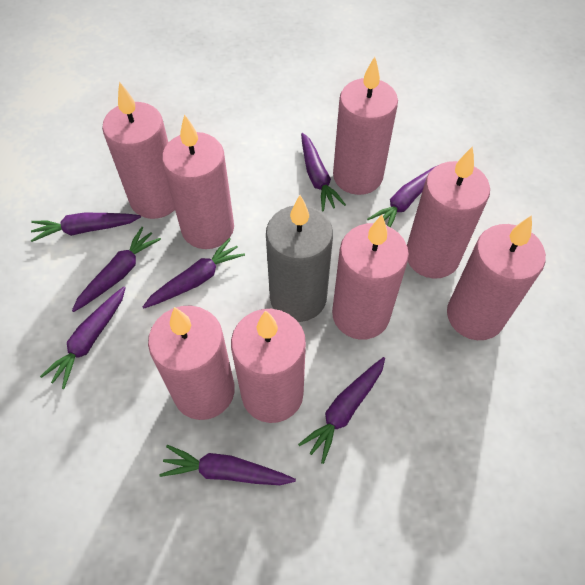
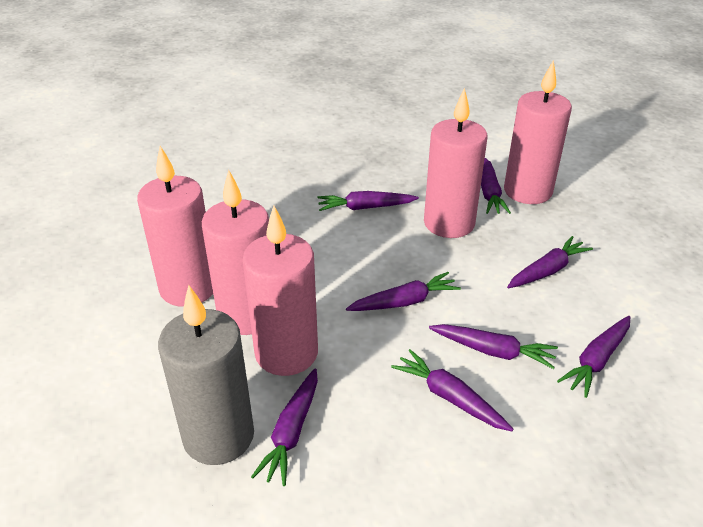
pink candle: [102,81,175,219] [148,306,235,420] [162,114,234,249] [231,309,306,423] [332,215,409,340] [333,57,398,195] [407,146,490,279] [447,215,546,340] = 8 -> [137,146,213,307] [202,170,269,335] [242,206,318,376] [424,88,488,238] [504,61,572,204] = 5

